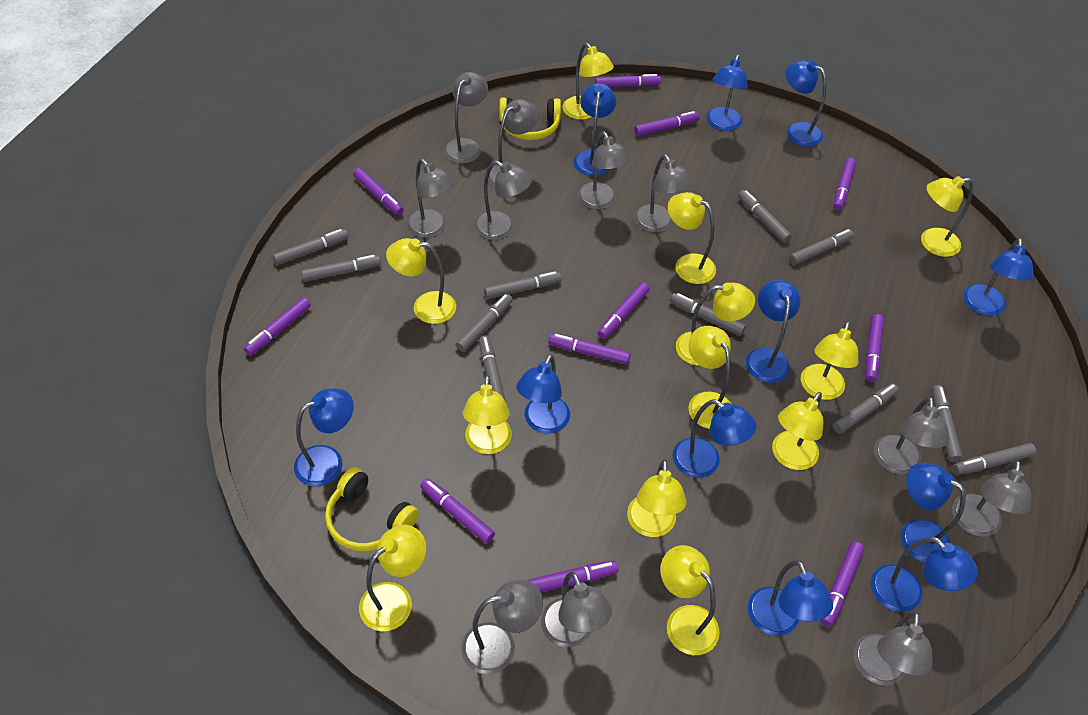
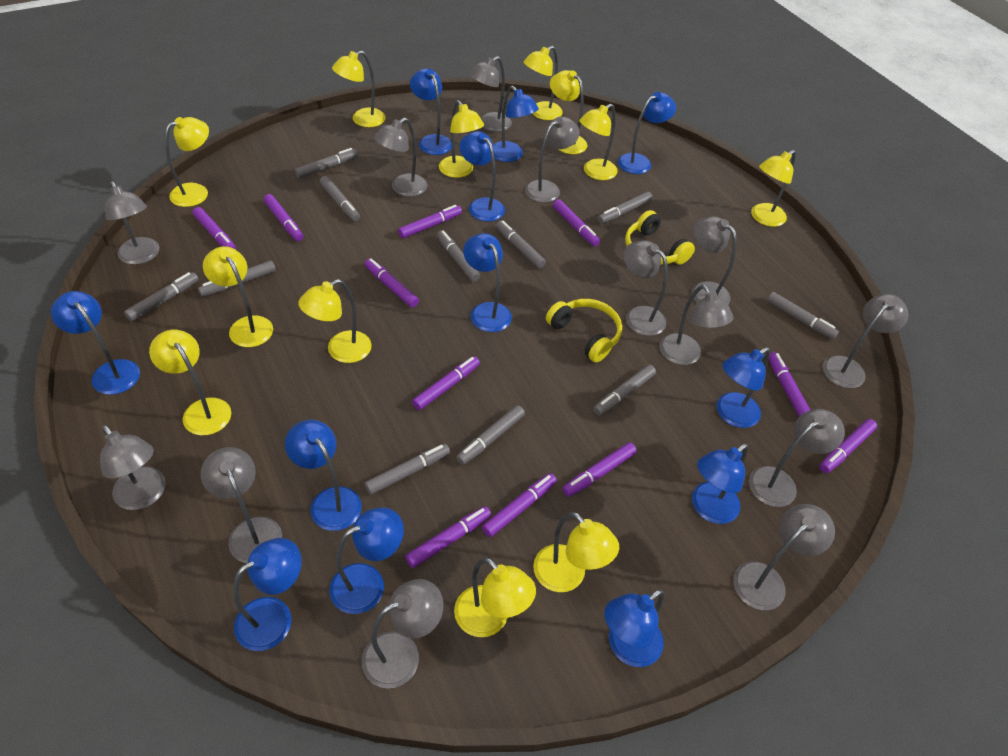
blue lamp: [294,388,354,487] [516,354,570,433] [573,83,616,176] [673,399,756,478] [706,55,748,131] [746,280,801,383] [748,561,833,636] [785,60,827,147] [871,536,978,612] [901,463,966,563] [963,238,1033,316] = 11 -> [51,291,140,395] [233,538,302,651] [285,420,362,531] [330,507,404,614] [410,68,452,155] [459,131,505,222] [463,233,512,332] [493,86,539,162] [604,589,664,667] [618,92,676,174] [692,443,748,524] [717,347,770,428] = 12
grey lamp: [406,159,455,238] [443,72,488,164] [461,580,543,674] [474,160,532,240] [488,99,539,187] [541,572,612,647] [577,131,630,209] [634,154,692,233] [853,611,933,686] [874,397,949,474] [952,460,1031,537] = 11 -> [100,425,166,510] [105,181,159,265] [201,447,282,563] [362,579,444,689] [374,118,428,197] [469,56,512,132] [525,117,580,203] [624,240,668,336] [659,285,733,365] [691,216,737,304] [733,504,835,610] [749,409,845,507] [823,294,908,388] = 13

